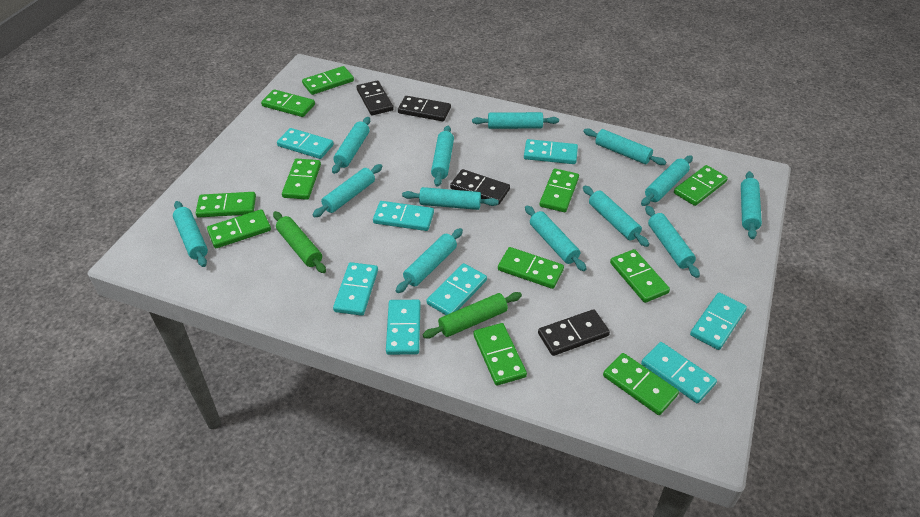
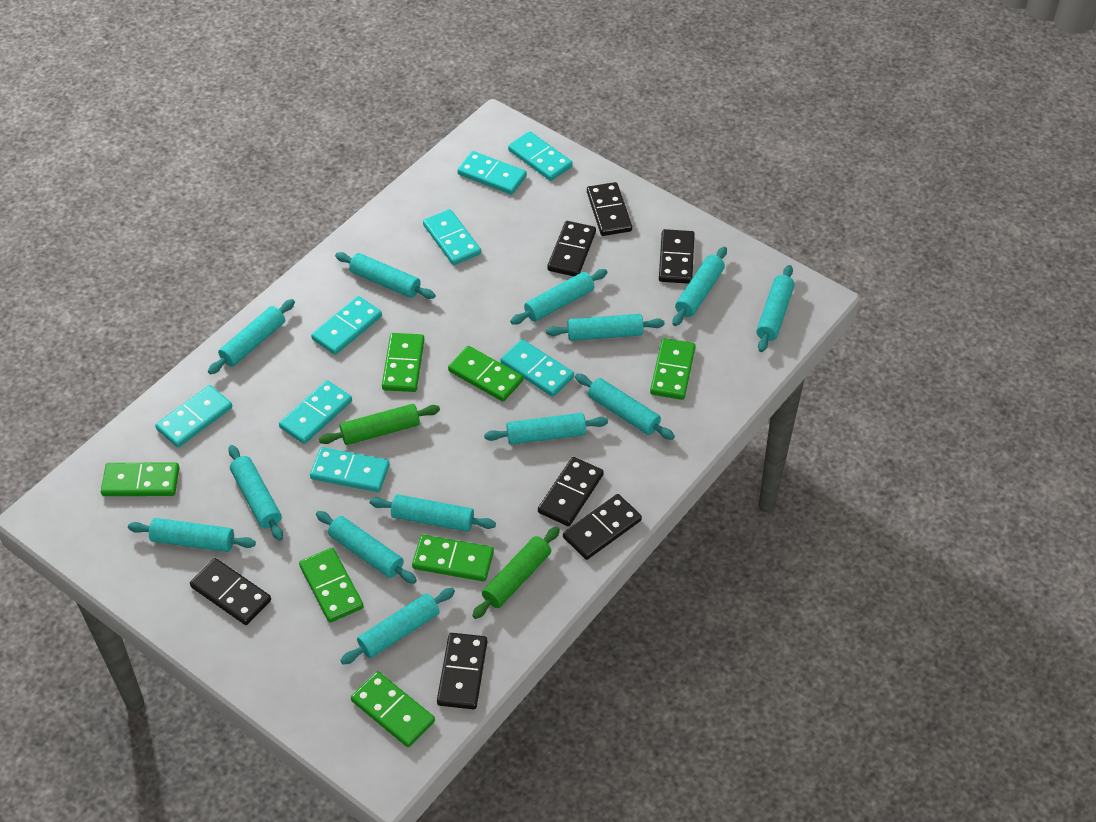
black domino: [356,81,394,115] [398,96,451,121] [450,169,510,205] [538,309,610,356] = 4 -> [190,558,271,625] [437,633,488,710] [538,457,604,526] [547,221,596,276] [563,494,642,560] [587,182,632,236] [659,229,695,284] = 7
green domino: [196,192,256,218] [207,209,271,248] [261,89,315,117] [282,159,321,200] [302,66,354,95] [473,323,527,386] [498,247,564,289] [539,168,579,212] [603,353,679,415] [610,249,670,303] [674,165,728,206] = 11 -> [101,462,179,496] [299,548,364,623] [351,671,435,747] [382,333,424,392] [412,535,494,581] [448,346,523,402] [650,338,695,400] = 7

